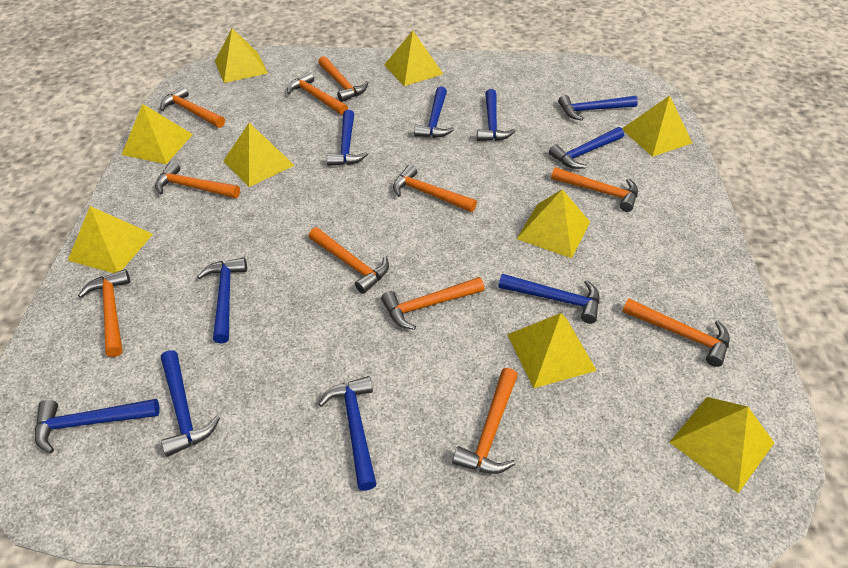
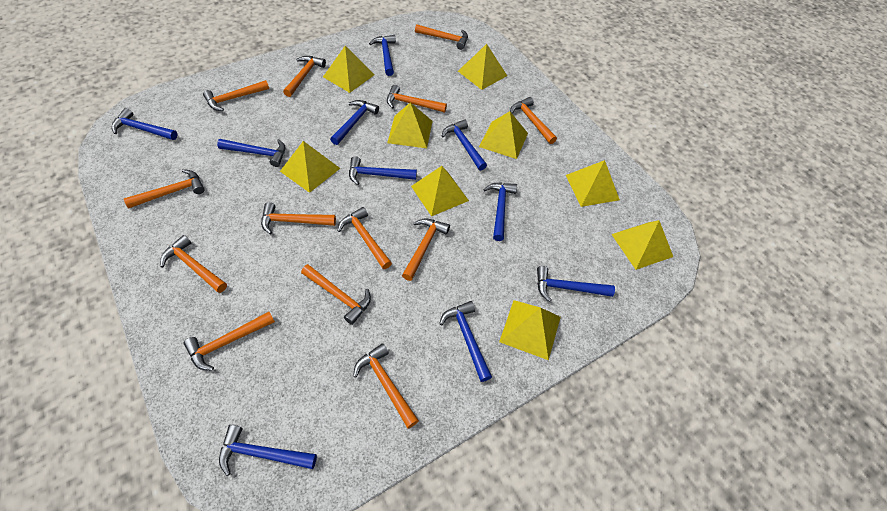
orange hammer: [78,269,130,357] [155,161,240,198] [160,86,225,128] [287,72,348,115] [309,227,389,294] [318,56,368,102] [381,277,484,330] [393,165,477,212] [452,368,518,474] [551,167,638,212] [622,298,730,367] = 11 -> [124,169,204,208] [160,235,227,293] [184,312,275,370] [203,80,269,111] [261,202,336,234] [283,56,326,97] [301,264,371,325] [338,207,392,269] [353,343,419,429] [387,85,447,113] [402,218,450,281] [415,24,468,50] [510,97,557,144] = 13

